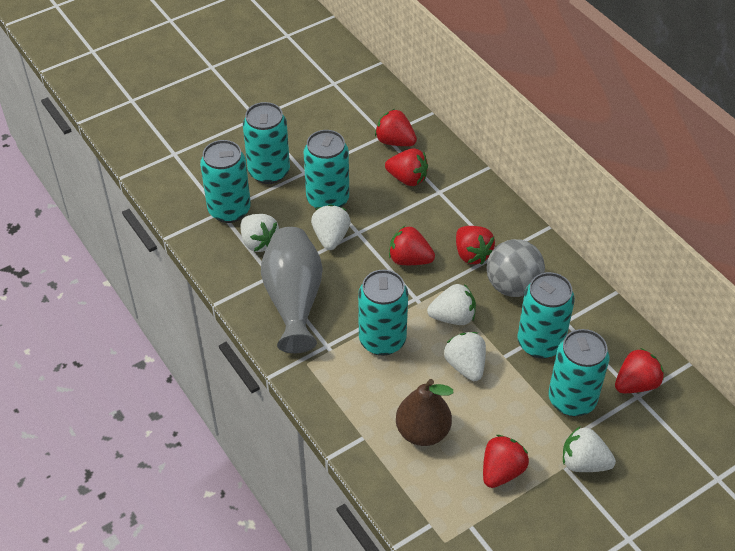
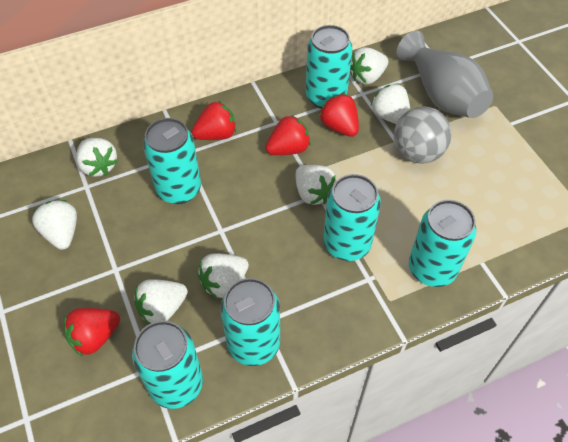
brown pear: [396,379,453,446] = 1 -> none = 0
red strawberry: [375,109,417,146] [385,148,428,186] [389,226,435,265] [456,226,495,264] [483,435,529,488] [615,348,664,393] = 6 -> [64,308,120,356] [191,101,236,140] [265,115,311,155] [319,94,359,137] = 4
white strawberry: [241,214,279,252] [311,205,351,250] [427,284,476,325] [444,332,486,381] [563,427,616,472] = 5 -> [32,200,77,250] [76,138,118,177] [134,279,188,324] [198,253,249,299] [296,165,336,205] [350,47,388,85] [371,83,410,124] = 7

